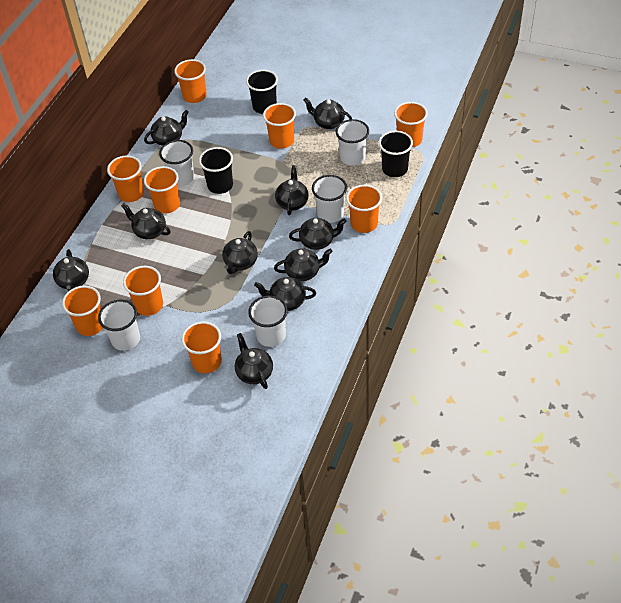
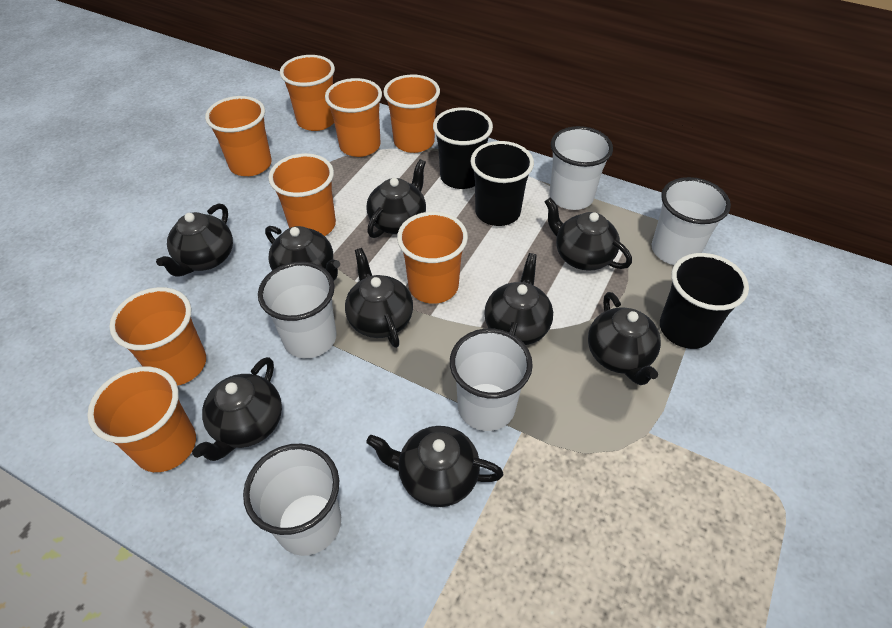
black teapot: [53,249,89,291] [122,204,171,239] [144,110,188,146] [222,231,258,274] [235,333,273,389] [254,277,316,311] [274,248,333,281] [275,165,309,215] [289,218,347,250] [303,97,352,129] = 10 -> [156,203,233,277] [192,357,282,461] [265,226,340,281] [345,248,413,348] [366,159,426,238] [366,426,504,507] [484,253,553,345] [545,197,632,271] [588,292,661,385] = 9
orange cup: [62,286,103,336] [107,155,144,202] [123,266,163,316] [144,166,180,213] [174,59,207,103] [181,321,222,373] [263,103,296,149] [346,185,382,233] [394,102,428,147] = 9 -> [87,366,196,472] [109,287,206,386] [205,96,272,176] [268,153,336,236] [280,55,335,131] [325,78,382,157] [383,74,440,153] [397,212,468,304] = 8

